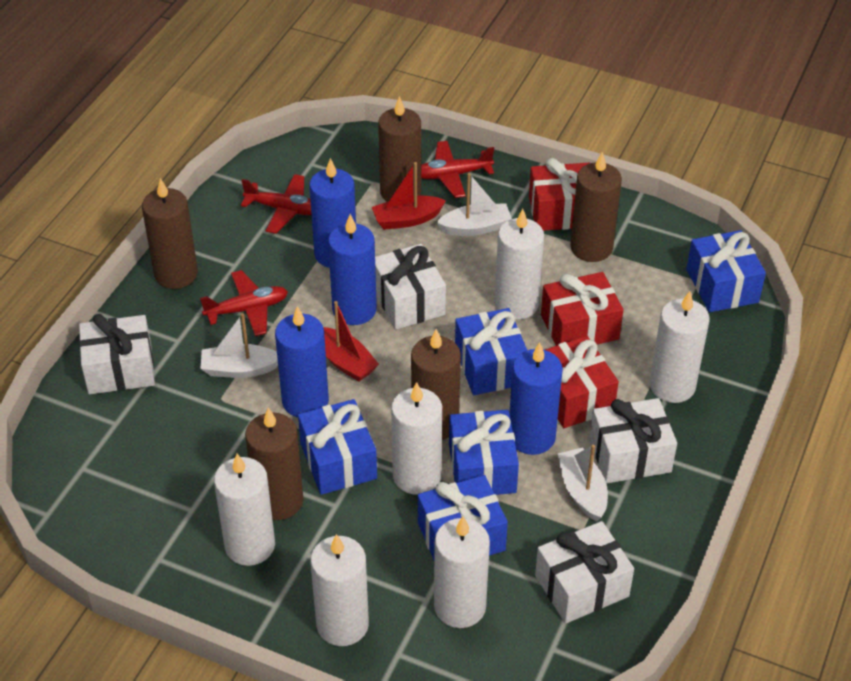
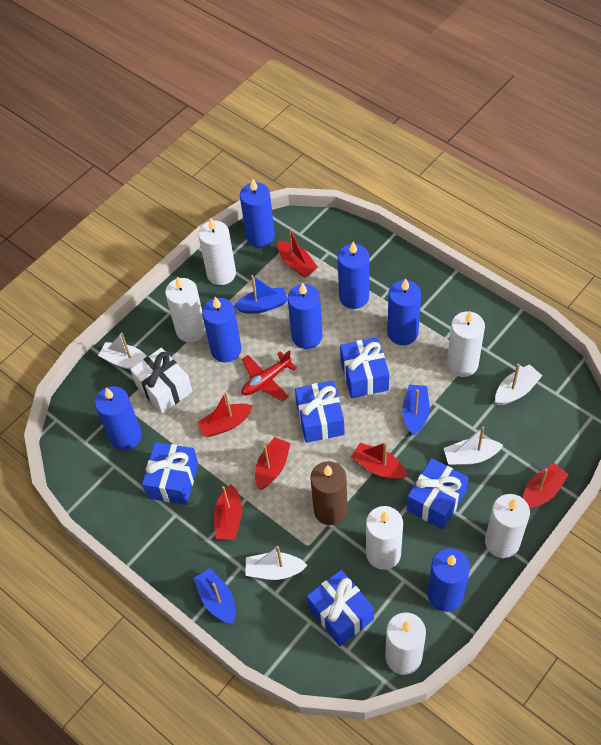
blue boat: none = 0 -> [194,568,236,624] [234,275,288,314] [402,384,430,436] = 3
blue candle: [275,306,329,417] [309,158,356,268] [328,214,377,325] [509,342,563,455] = 4 -> [95,386,142,450] [202,297,241,362] [240,179,275,247] [288,282,322,349] [338,241,369,309] [387,278,421,345] [428,548,470,612] = 7
brown candle: [142,178,198,289] [245,407,304,520] [378,96,421,202] [411,329,461,440] [570,152,622,262] = 5 -> [310,461,348,525] = 1
red boat: [323,301,379,381] [372,162,446,230] = 2 -> [197,392,253,437] [214,484,242,540] [255,437,291,490] [278,227,318,278] [351,442,407,480] [523,463,569,509] = 6
red gift: [529,158,590,231] [541,272,623,346] [545,336,619,428] = 3 -> none = 0
red plane: [200,270,288,336] [241,174,311,234] [421,141,494,198] = 3 -> [242,350,297,402] = 1
white boat: [200,313,278,378] [436,173,512,236] [558,445,608,522] = 3 -> [98,333,147,369] [245,546,308,580] [444,427,503,466] [495,364,542,405] = 4
white gift: [79,314,155,394] [375,244,446,330] [535,521,634,623] [589,398,677,483] = 4 -> [130,348,193,414] = 1

